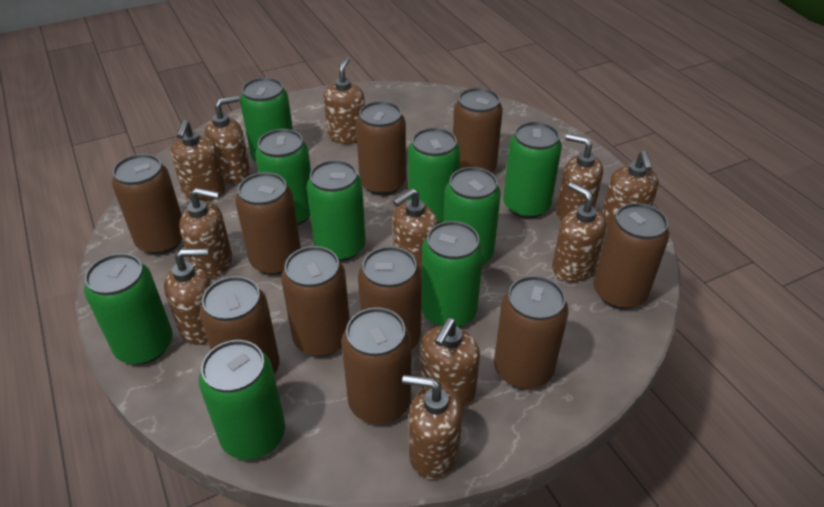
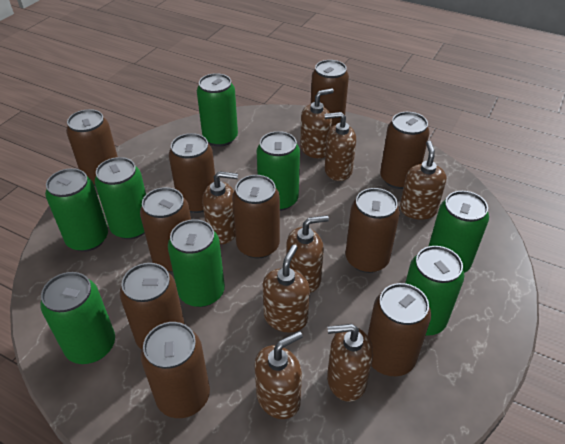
brown soap dispenser: [164,248,212,345] [170,120,226,201] [179,188,232,279] [205,95,250,184] [323,57,365,144] [392,188,438,274] [402,375,463,479] [420,318,480,408] [552,182,607,282] [556,134,603,222] [602,151,659,229] = 11 -> [202,171,238,244] [254,331,303,419] [263,245,310,333] [286,215,329,293] [300,88,334,158] [324,112,356,181] [327,324,373,402] [400,141,446,220] = 8
green can: [84,253,173,365] [199,340,285,460] [240,77,293,163] [255,129,311,225] [307,160,366,261] [408,128,460,224] [421,221,483,327] [443,167,501,265] [503,122,562,218] = 9 -> [40,272,115,364] [45,168,108,252] [95,157,146,239] [168,219,225,307] [197,73,238,147] [257,131,300,211] [405,246,465,336] [429,191,489,273] = 8

